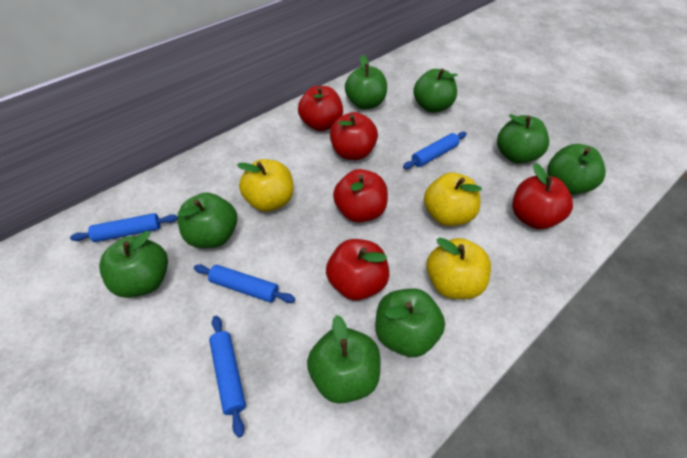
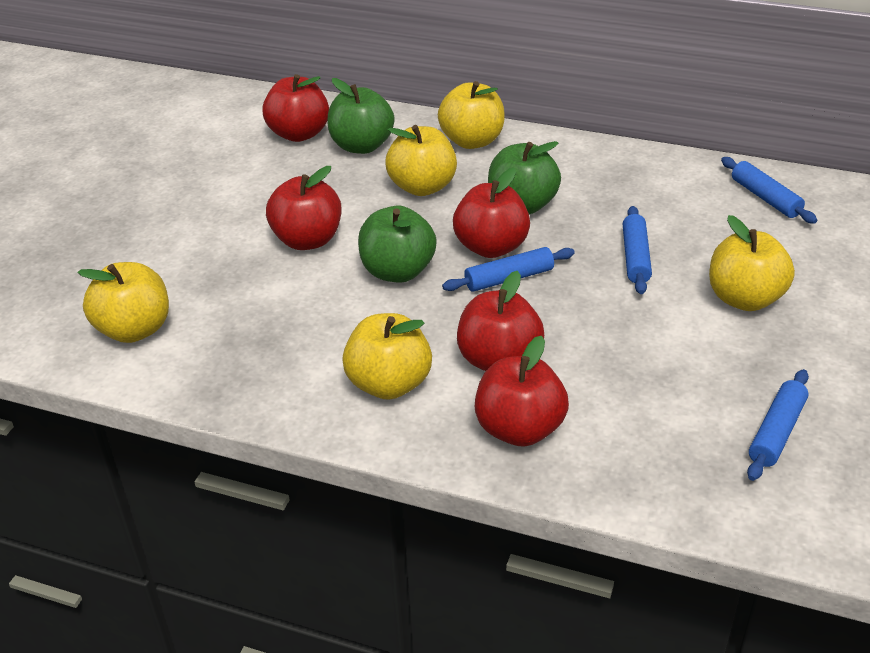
green apple: [99,231,168,298] [178,192,237,248] [307,315,380,404] [345,55,387,110] [375,288,445,357] [413,69,458,113] [497,114,549,164] [547,144,606,195] = 8 -> [328,78,394,154] [358,206,437,283] [488,141,561,214] = 3
yellow apple: [237,159,293,212] [424,173,482,226] [426,238,491,299] = 3 -> [77,262,169,343] [342,313,432,400] [385,125,457,196] [438,81,505,149] [709,215,795,311] = 5

